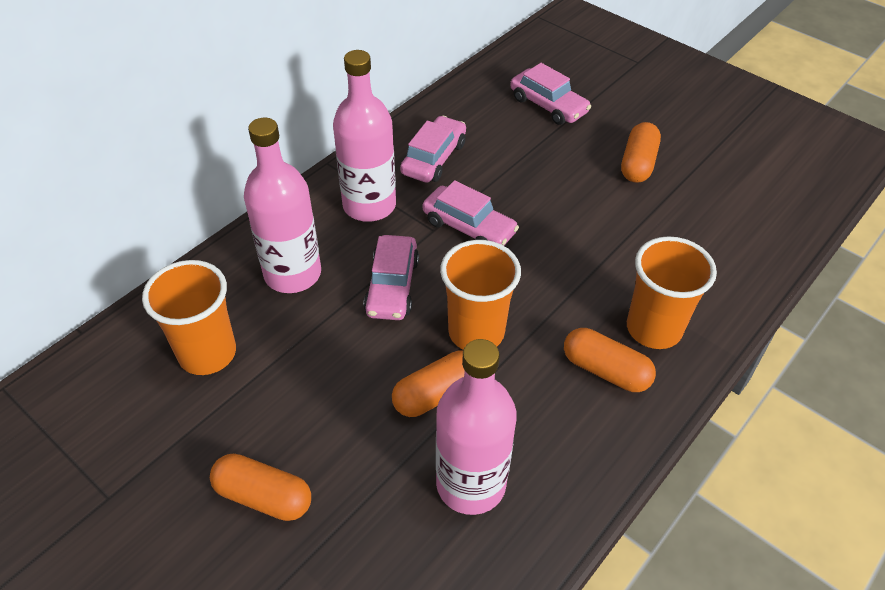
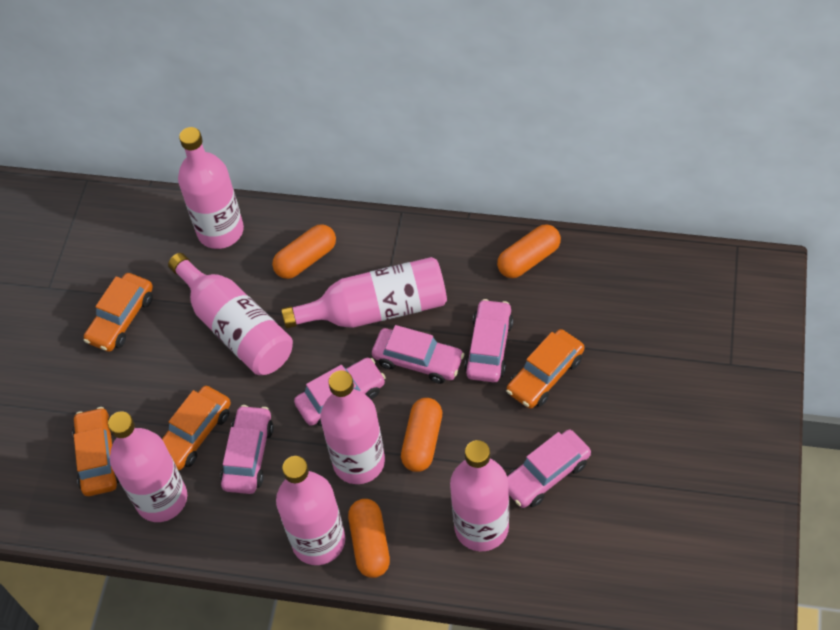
orange car: none = 0 -> [72,407,119,496] [84,273,153,352] [161,386,231,471] [506,329,584,409] = 4
orange cup: [142,260,236,375] [440,240,521,350] [627,236,717,349] = 3 -> none = 0
pink bottle: [244,117,321,293] [333,50,396,222] [436,339,517,515] = 3 -> [108,411,187,522] [168,253,293,375] [178,127,244,249] [276,456,345,565] [281,257,447,328] [320,370,385,484] [450,440,509,551] = 7
pink car: [364,235,419,320] [400,116,466,183] [423,180,519,246] [510,63,591,125] = 4 -> [220,405,274,494] [294,358,386,426] [372,325,464,384] [464,299,513,382] [507,430,591,508] = 5

